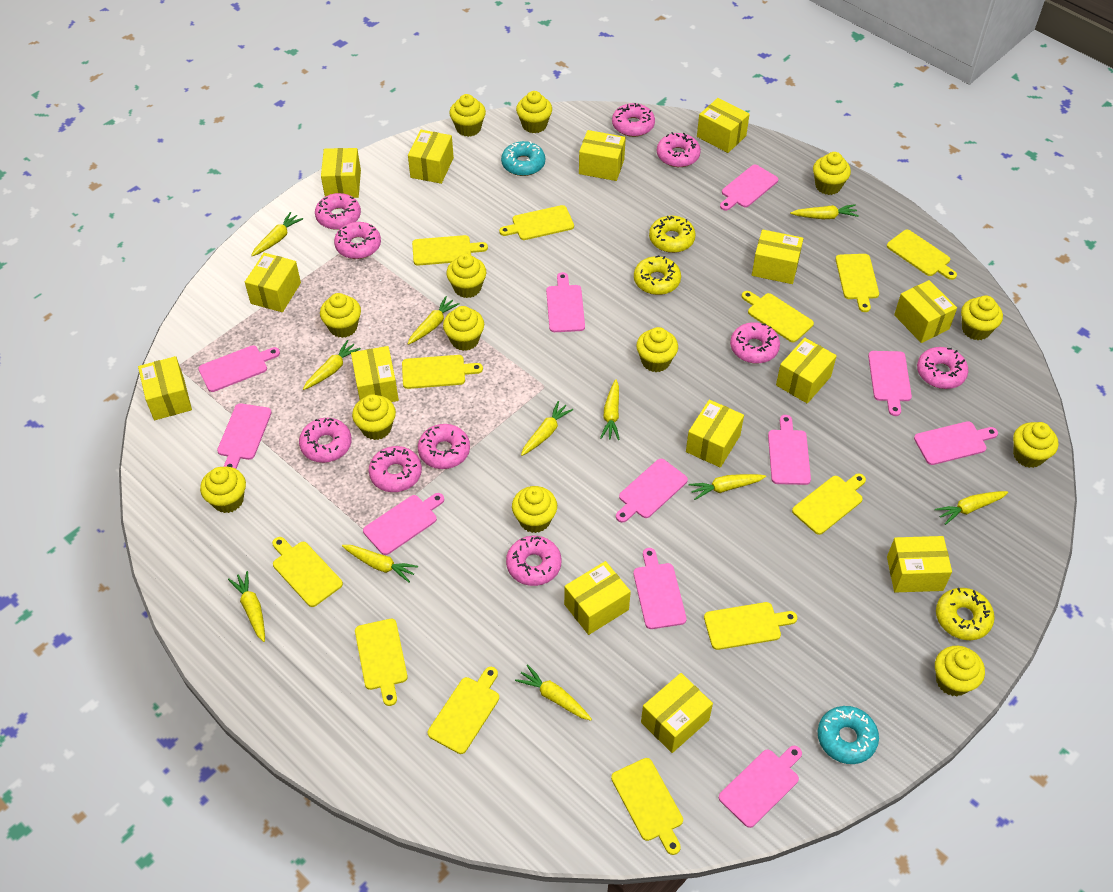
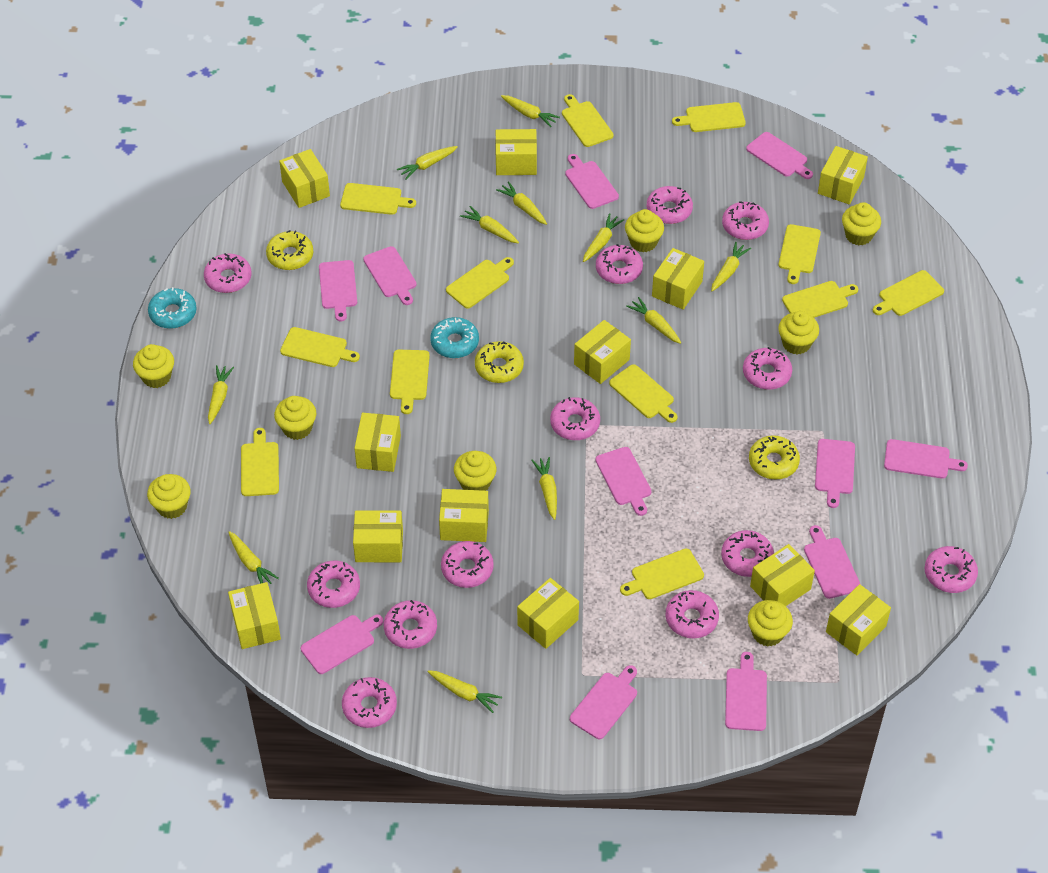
pink donut: [299,418,352,463] [315,193,361,230] [334,222,381,259] [368,446,422,492] [418,424,470,469] [506,536,562,586] [612,103,655,137] [657,132,701,167] [730,322,780,363] [917,347,968,389] = 10 -> [204,253,252,293] [307,560,360,608] [342,677,397,728] [384,600,437,649] [441,541,494,588] [550,397,600,440] [596,244,643,284] [647,186,693,224] [666,590,719,638] [721,530,774,577] [722,201,769,240] [743,347,792,389] [925,546,978,593] = 13
yellow box: [138,356,192,420] [245,253,301,312] [321,148,361,198] [351,346,399,402] [408,130,454,184] [564,561,631,635] [579,130,626,181] [641,673,713,753] [686,400,744,468] [697,98,750,153] [752,229,803,284] [776,338,837,404] [887,536,952,592] [894,280,957,343] = 14 -> [228,582,281,649] [279,149,330,208] [353,511,403,562] [354,413,401,472] [439,489,489,542] [495,129,537,175] [517,578,579,649] [574,320,631,384] [652,248,704,310] [750,544,815,606] [818,146,868,204] [826,584,891,655] = 12
yellow cupcake: [200,467,246,513] [320,293,361,338] [352,394,396,440] [443,306,484,351] [446,254,486,298] [450,94,486,137] [512,486,557,533] [516,91,552,133] [636,327,678,372] [813,152,851,195] [935,646,985,696] [961,295,1003,340] [1013,422,1058,468] = 13 -> [133,344,174,388] [147,474,191,519] [274,396,316,440] [454,451,497,491] [625,209,664,252] [748,600,793,647] [778,311,819,355] [842,202,881,246] = 8

